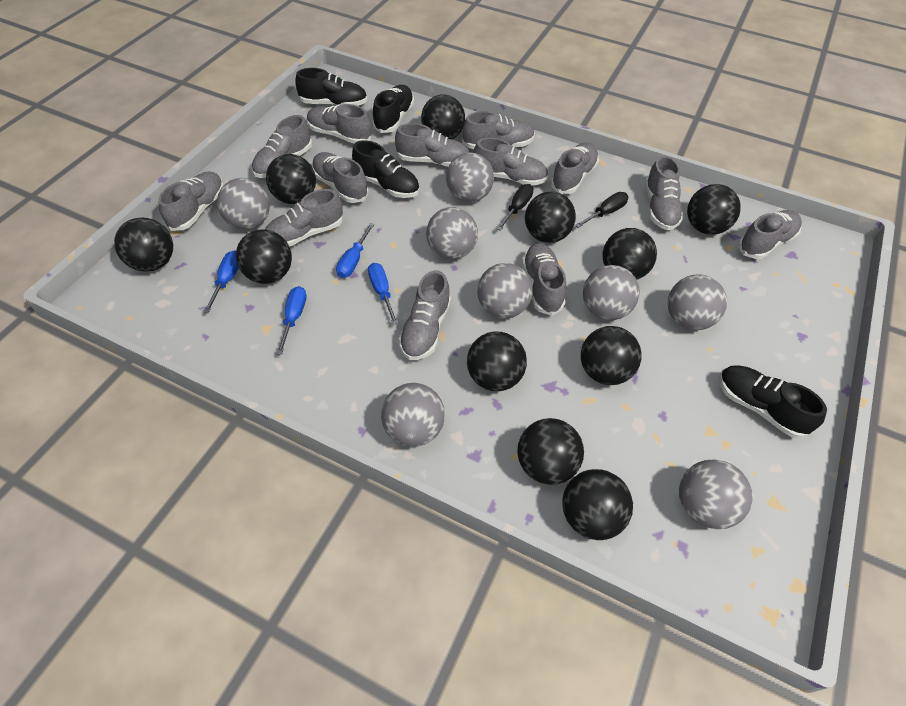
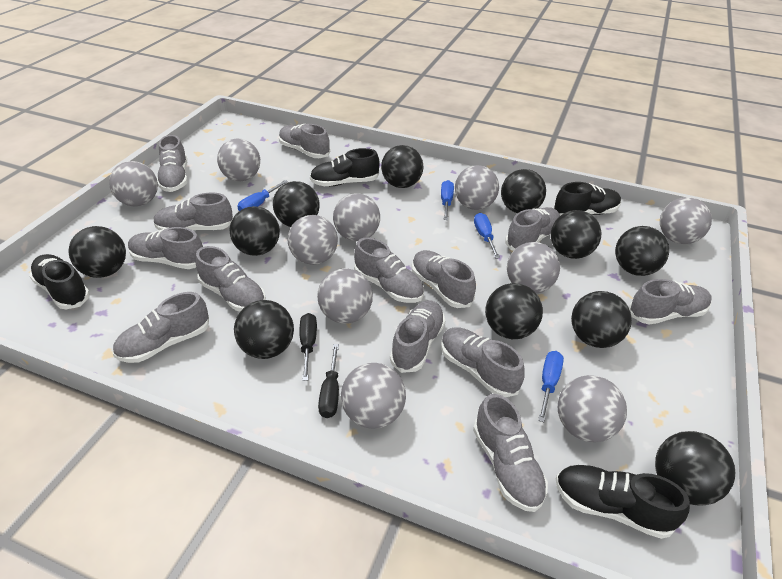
grey ball: [217,178,270,230] [381,383,445,447] [426,207,478,260] [446,153,494,202] [477,263,533,319] [583,265,640,320] [668,275,727,330] [679,460,753,529] = 8 -> [109,161,158,206] [217,138,260,181] [288,215,338,265] [317,268,373,324] [333,193,380,241] [341,363,406,429] [455,165,499,210] [507,242,560,293] [558,375,627,442] [660,197,712,244] = 10

